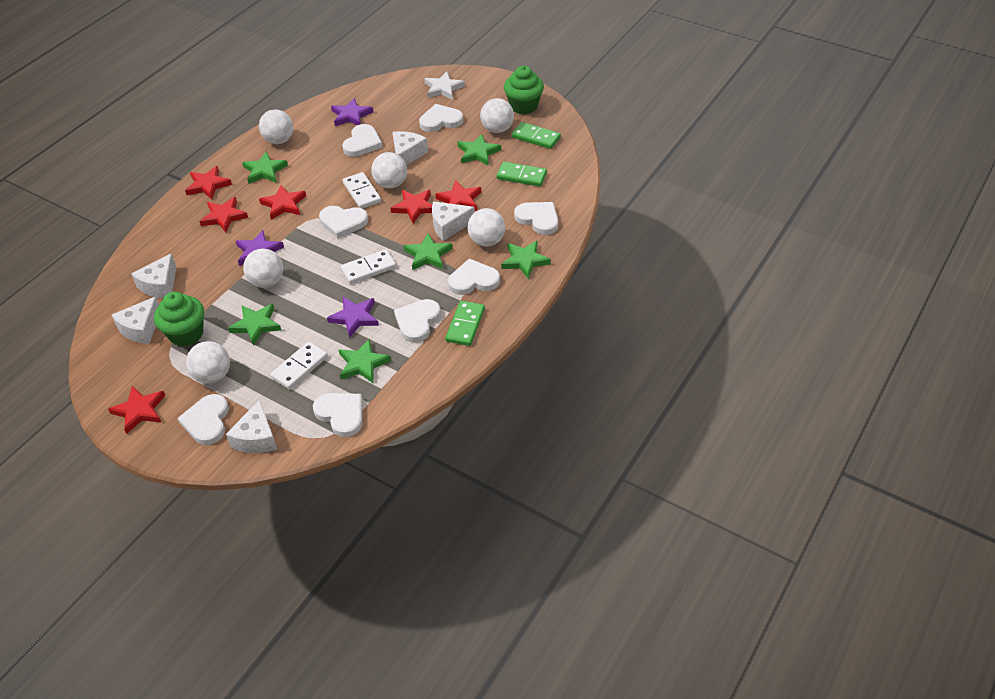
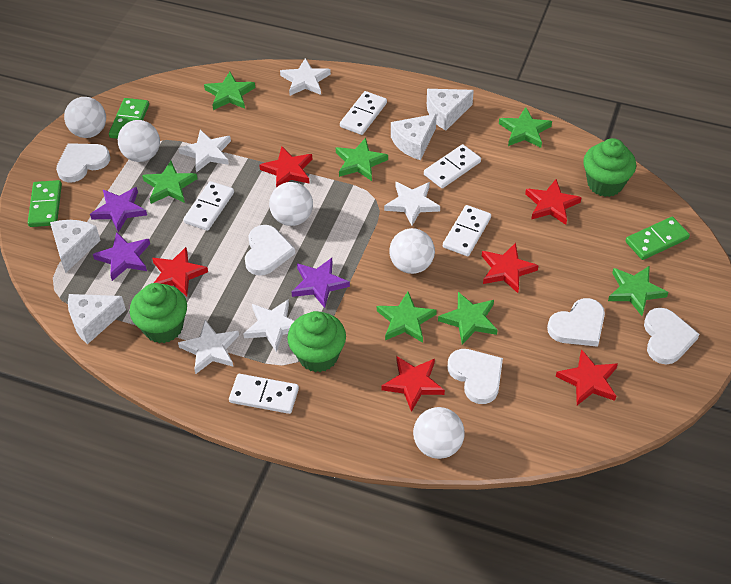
green cupcake: [154,292,204,347] [504,66,544,114] = 2 -> [130,283,187,343] [287,311,346,372] [583,138,636,197] = 3
green star: [228,304,281,346] [242,151,288,184] [339,339,391,383] [404,233,453,270] [458,134,501,166] [501,241,551,279] = 6 -> [142,161,198,204] [204,72,255,110] [336,138,388,181] [377,292,437,343] [438,292,497,345] [499,107,552,148] [608,266,668,316] = 7
white ball: [186,341,230,384] [243,249,283,288] [259,109,293,144] [371,152,407,188] [468,208,505,247] [480,98,514,133] = 6 -> [64,97,106,138] [118,120,160,162] [269,182,313,226] [389,228,435,274] [413,407,465,459] = 5
white cheese: [112,296,159,344] [131,253,177,298] [226,399,277,453] [392,131,428,165] [432,201,475,241] = 5 -> [50,220,101,273] [68,294,126,344] [391,114,437,160] [427,89,474,131] = 4
white domino: [270,342,328,390] [341,249,396,284] [343,172,381,209] = 3 -> [183,181,234,231] [229,374,299,414] [340,91,387,135] [424,144,481,188] [443,205,491,256] = 5
white heart: [177,394,229,445] [313,393,362,437] [319,206,368,239] [342,124,382,157] [394,299,441,343] [419,104,463,132] [448,259,500,295] [514,202,558,235] = 8 -> [56,143,110,183] [245,225,295,276] [447,349,503,404] [547,298,605,347] [644,308,699,364] = 5
white star: [424,72,465,100] = 1 -> [178,130,231,173] [178,320,239,374] [243,299,294,352] [280,58,331,96] [384,182,440,226] = 5

